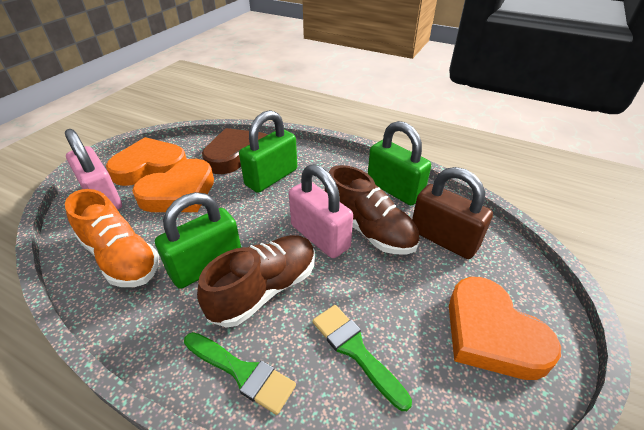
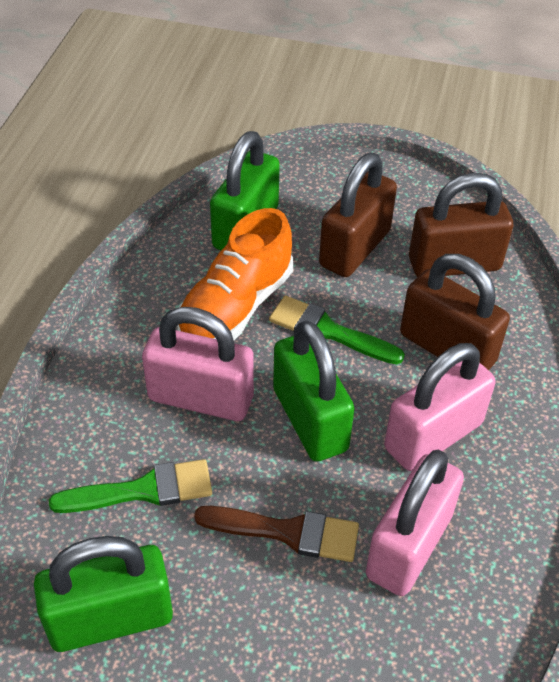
brown brush: none = 0 -> [194,506,359,562] = 1
brown heart: [202,128,267,174] = 1 -> none = 0
brown padlock: [412,167,493,259] = 1 -> [319,153,397,277] [400,254,510,370] [409,173,513,277] = 3
brown shoe: [197,235,315,327] [325,165,420,254] = 2 -> none = 0
orange heart: [106,137,187,186] [132,159,214,212] [449,277,561,380] = 3 -> none = 0
pink padlock: [65,129,122,210] [289,164,353,258] = 2 -> [142,307,254,421] [366,449,464,596] [384,343,496,471] = 3

